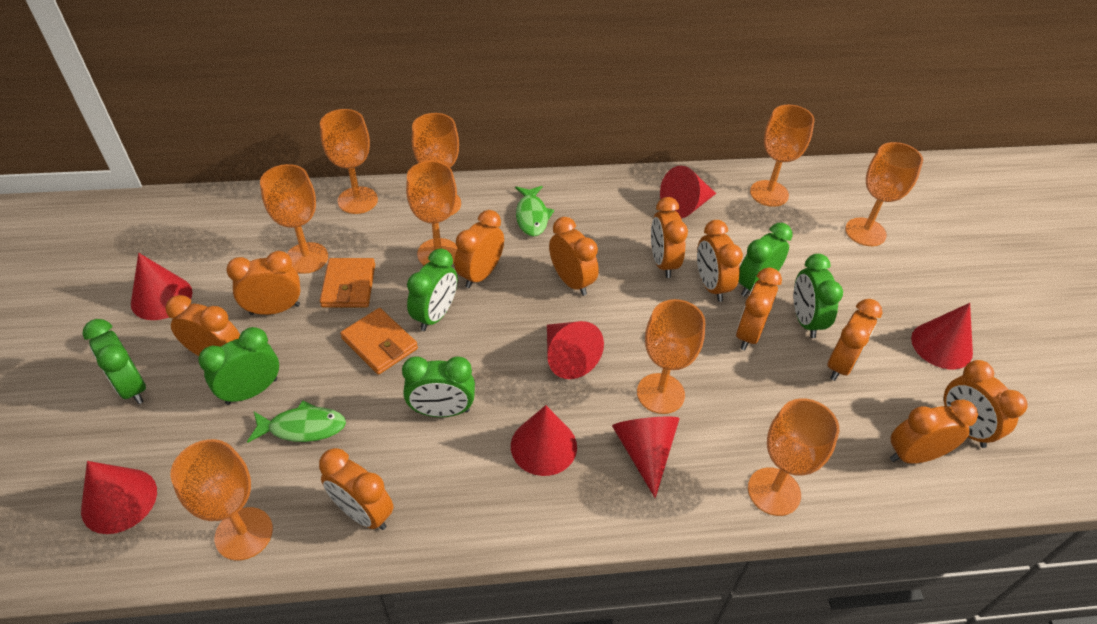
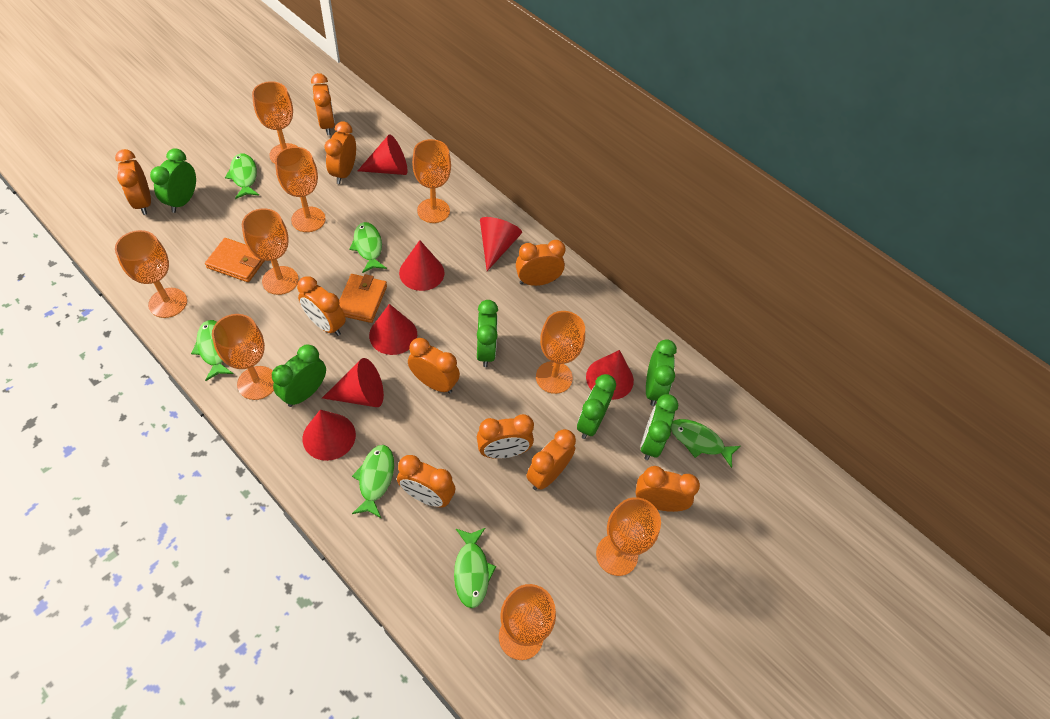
green fish: [247,401,346,443] [515,186,554,236] = 2 -> [191,320,233,381] [225,153,259,199] [349,222,387,273] [352,445,394,518] [454,528,496,608] [671,419,741,468] = 6
orange clock: [165,295,240,356] [226,251,301,315] [319,448,394,530] [454,210,504,288] [549,217,599,296] [651,197,688,278] [697,220,743,302] [736,267,782,350] [827,299,882,381] [890,400,978,464] [944,360,1028,448] = 11 -> [115,149,151,215] [297,276,346,336] [311,73,335,135] [325,121,356,184] [397,455,455,508] [408,338,460,393] [477,414,534,459] [516,240,565,286] [526,429,576,490] [635,466,700,512] = 10

